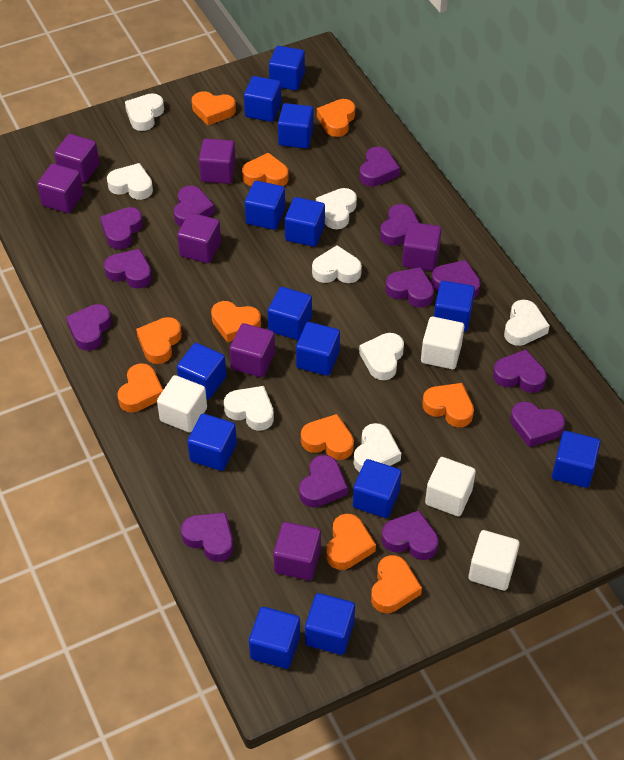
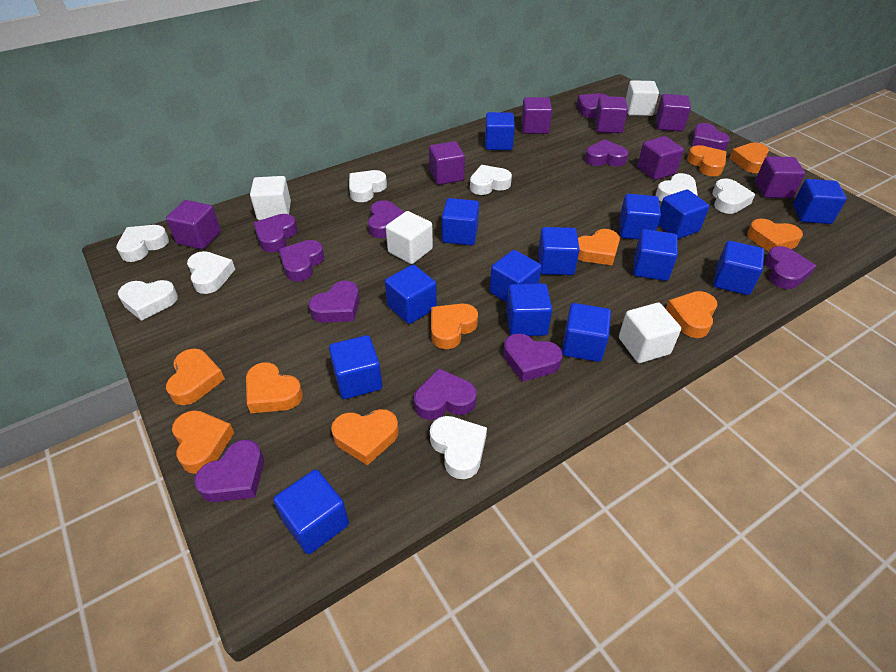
purple heart: [66,304,112,351] [100,207,143,249] [104,249,152,288] [174,186,215,227] [181,512,234,562] [299,455,348,507] [359,147,400,187] [380,204,419,246] [381,510,439,560] [385,267,434,308] [431,260,481,298] [493,349,547,393] [510,401,565,447] = 13 -> [194,439,264,502] [254,214,297,252] [279,240,324,282] [309,281,360,323] [368,200,404,238] [414,368,476,420] [503,334,563,382] [577,93,608,118] [585,139,628,166] [692,123,730,151] [765,246,816,289] = 11

